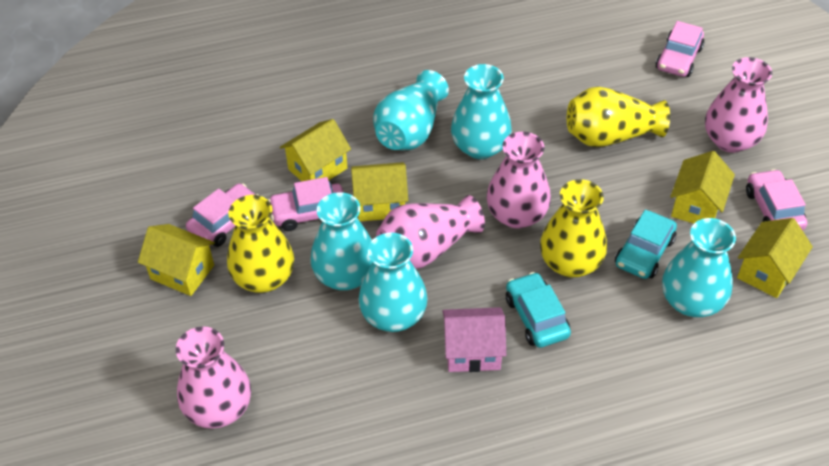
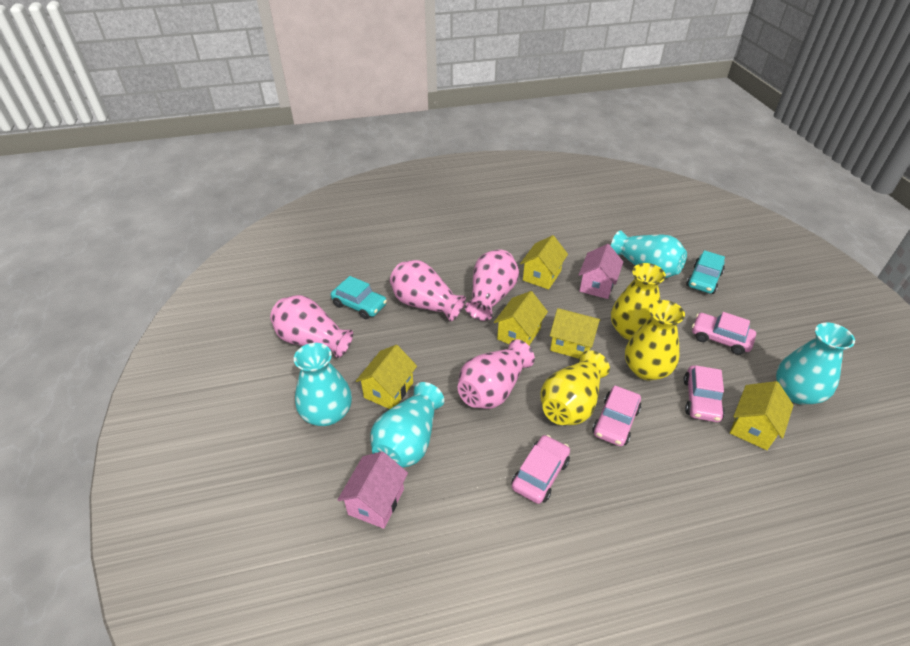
pink house: [442,307,506,372] = 1 -> [338,451,408,529] [579,244,623,299] = 2
turquoise vase: [310,192,372,290] [359,233,428,332] [373,70,449,151] [451,64,512,159] [662,218,736,317] = 5 -> [294,343,352,426] [371,382,444,468] [611,230,687,278] [776,323,855,404] = 4

